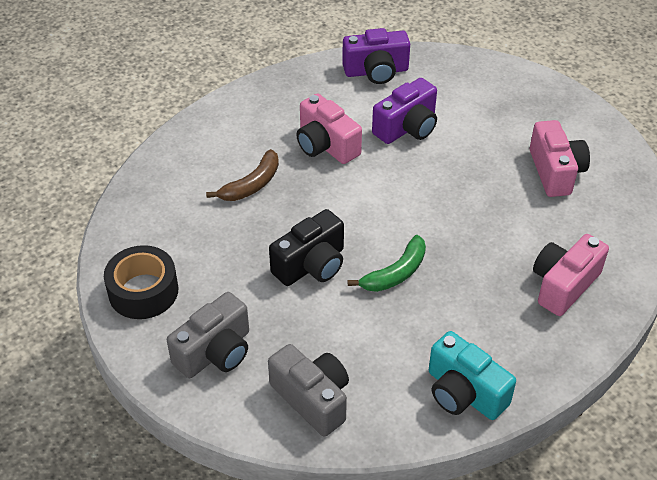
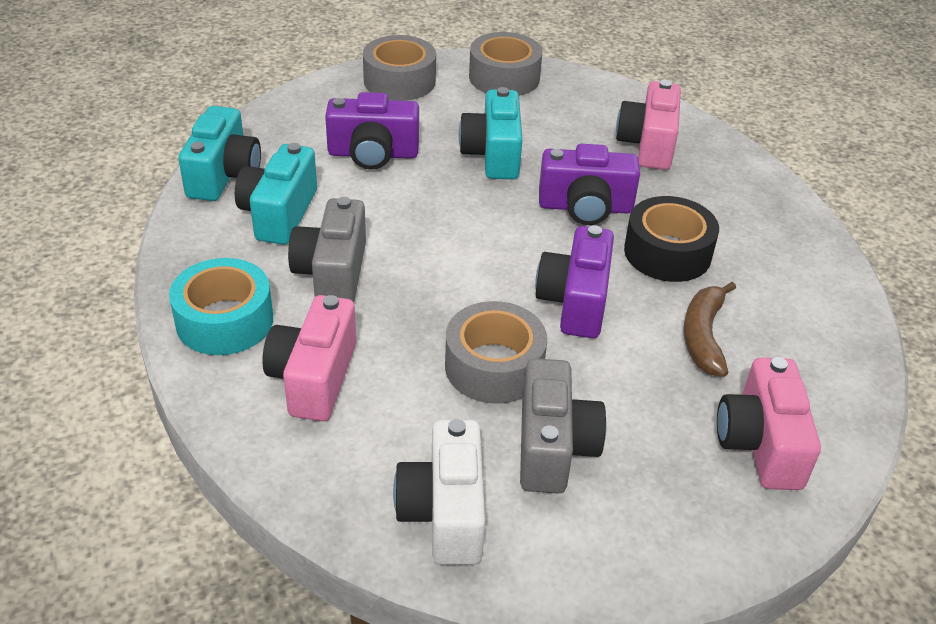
black camera: [269,209,344,286] = 1 -> none = 0
green banana: [348,235,426,292] = 1 -> none = 0
grey tape: none = 0 -> [363,35,436,101] [445,301,547,404] [469,32,542,96] = 3
purple camera: [342,28,410,84] [372,78,437,144] = 2 -> [325,92,419,170] [535,225,614,338] [539,144,640,225] = 3
turquoise camera: [429,331,516,420] = 1 -> [178,106,261,201] [235,143,317,245] [459,87,522,179] = 3
turquoise tape: none = 0 -> [169,258,273,355] = 1
white camera: none = 0 -> [393,419,486,565] = 1

